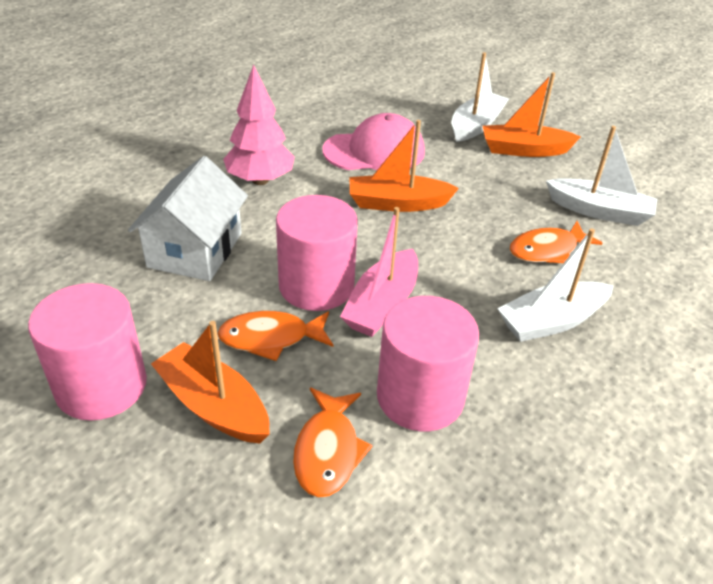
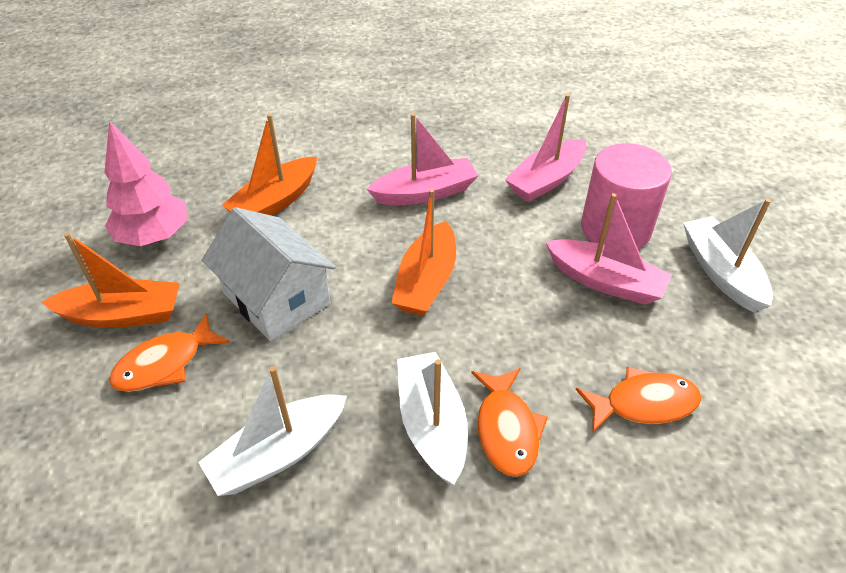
pink boat: [340,207,418,337] = 1 -> [367,113,479,205] [505,94,587,202] [546,193,672,305] = 3
pink cap: [322,113,425,170] = 1 -> none = 0
pink cylinder: [28,283,147,421] [276,195,358,311] [377,296,479,431] = 3 -> [581,143,672,249] = 1

